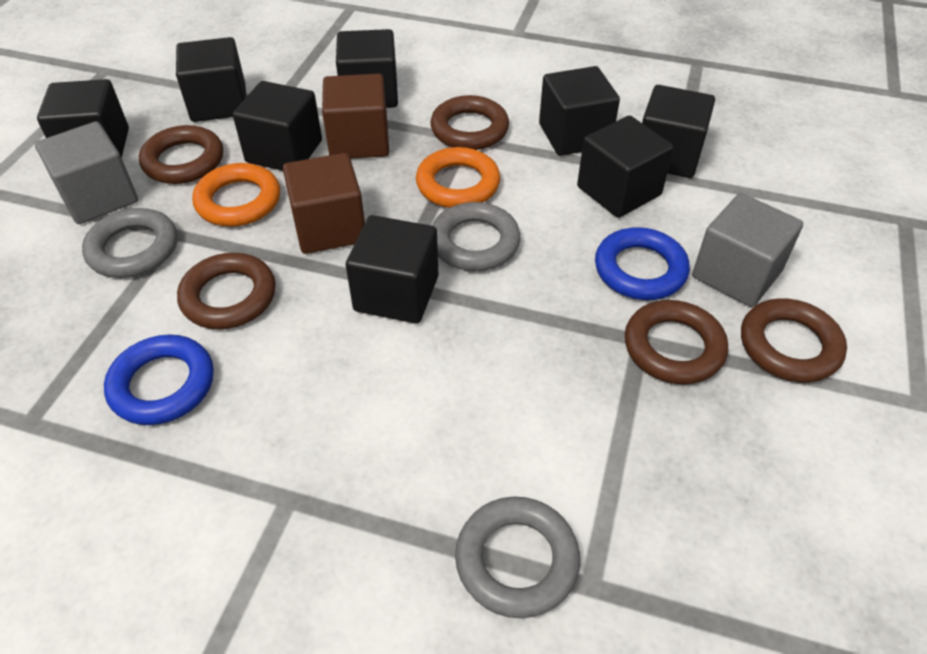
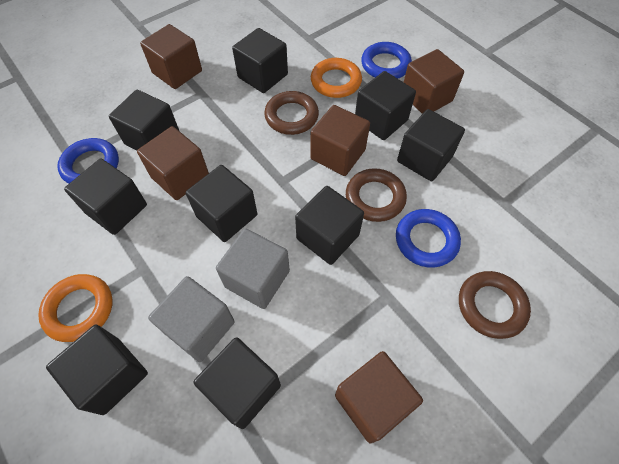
black cube: [37,79,129,158] [176,37,246,122] [233,81,322,171] [336,29,398,108] [346,215,439,324] [539,66,620,156] [577,116,674,218] [642,85,715,178] = 8 -> [46,325,148,415] [64,159,147,235] [109,90,179,150] [186,165,257,242] [193,337,281,429] [232,28,288,93] [295,186,364,265] [355,71,416,140] [397,109,465,181] = 9
blue ring: [104,335,214,425] [595,227,690,300] = 2 -> [57,138,119,184] [361,42,412,79] [396,209,461,268] = 3
brown cube: [283,153,365,254] [322,74,389,159] = 2 -> [137,126,209,200] [140,24,202,89] [310,105,370,176] [335,351,423,443] [404,49,464,114] = 5
brown ring: [139,125,223,184] [177,253,276,329] [430,95,509,150] [625,300,728,385] [741,298,847,383] = 5 -> [264,91,319,135] [346,168,407,222] [459,271,531,339] = 3
grey ring: [82,208,178,278] [432,202,521,271] [455,497,580,618] = 3 -> none = 0

